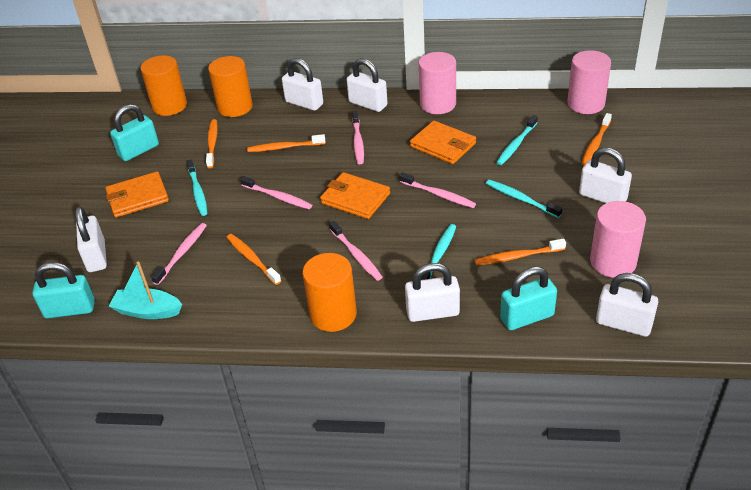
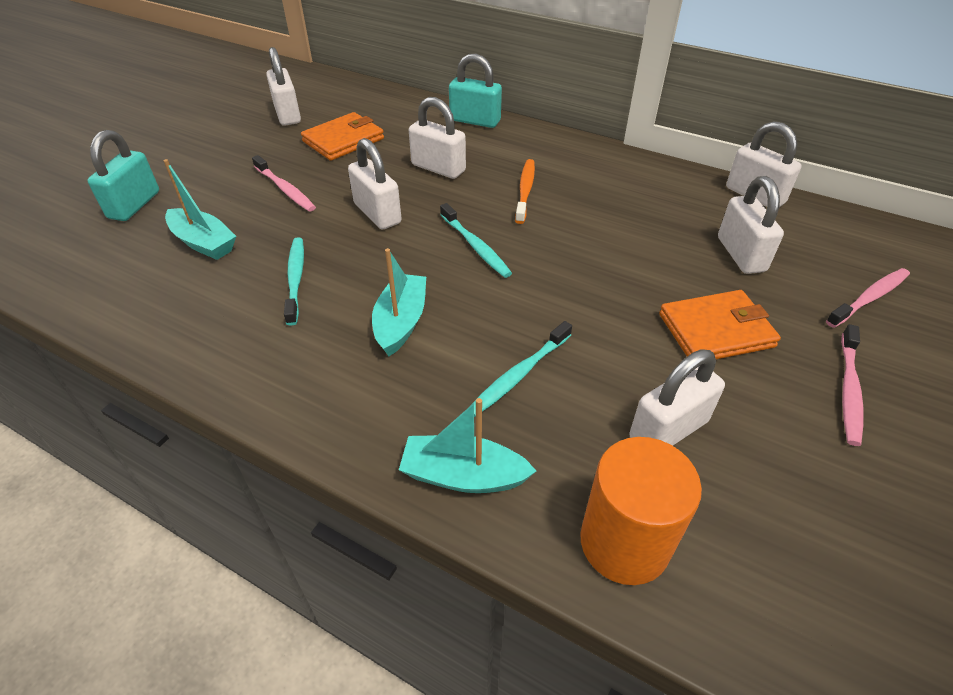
orange cylinder: [141,55,187,116] [208,56,253,117] [302,253,357,332] = 3 -> [580,437,702,585] = 1
orange toothbrush: [206,119,218,168] [226,234,281,285] [247,134,325,152] [474,239,566,266] [581,113,612,165] = 5 -> [515,159,535,224] = 1
orange wallet: [105,171,169,218] [320,172,390,219] [410,121,476,164] = 3 -> [301,112,384,161] [659,290,781,359] = 2
pink cylinder: [419,52,456,114] [567,50,611,114] [590,201,646,278] = 3 -> none = 0
pink toothbrush: [151,223,207,285] [240,176,312,209] [329,221,383,281] [352,111,364,164] [399,172,476,208] = 5 -> [252,155,316,212] [826,268,910,328] [841,324,863,446] = 3
turquoise boat: [109,262,182,319] = 1 -> [164,159,236,260] [372,248,426,356] [399,398,536,493] = 3
turquoise padlock: [32,262,95,318] [110,104,159,161] [500,266,557,330] = 3 -> [87,130,159,221] [449,53,502,128] = 2
turquoise toothbrush: [187,159,208,216] [421,224,456,280] [486,180,562,218] [496,115,538,165] = 4 -> [284,237,304,326] [440,203,512,278] [469,321,572,417] = 3

